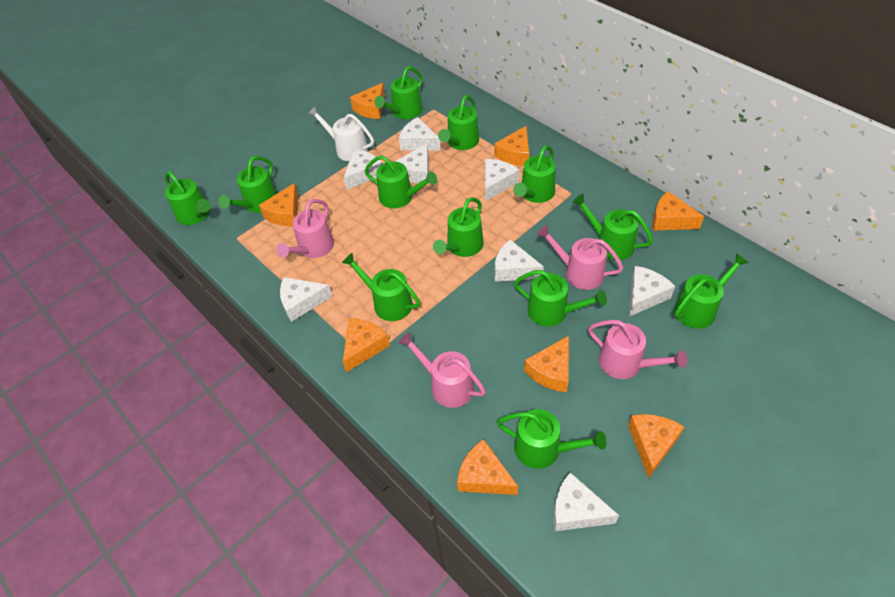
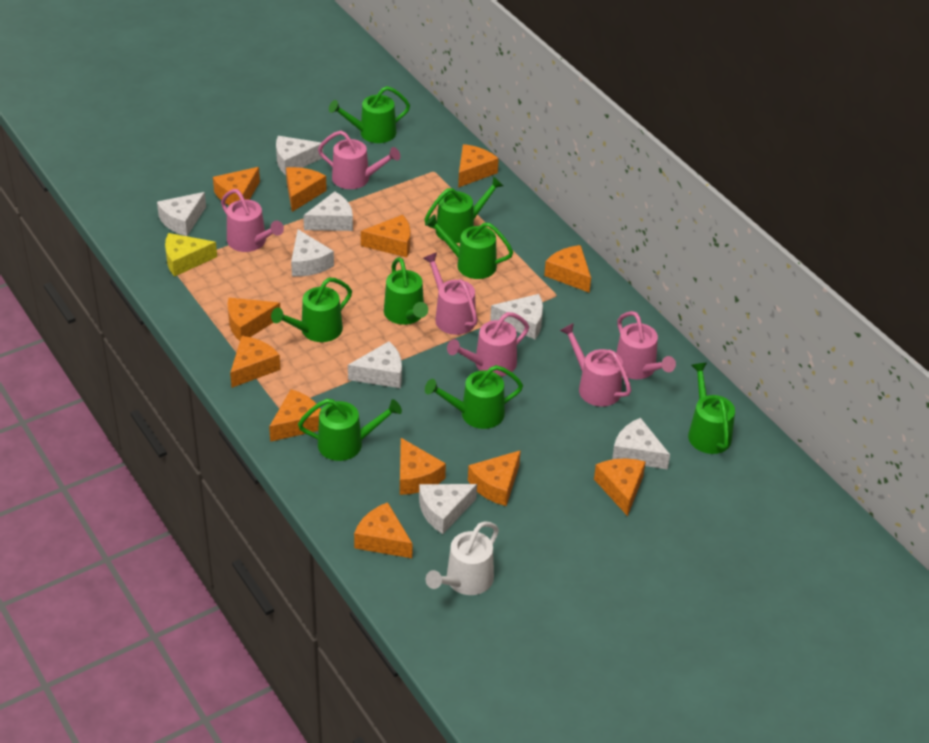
green watering can: [165,171,210,225] [218,156,277,213] [342,253,421,321] [364,155,437,208] [374,66,423,119] [433,197,484,257] [438,95,479,150] [497,409,607,469] [514,145,556,203] [514,270,607,326] [572,194,653,260] [674,253,749,329] = 12 -> [271,278,352,342] [298,399,402,461] [329,86,410,143] [384,257,428,325] [424,176,504,243] [425,214,513,279] [425,365,523,429] [688,363,735,454] = 8
orange cheese: [259,183,299,226] [343,318,390,373] [350,83,385,119] [457,439,518,495] [495,126,529,166] [524,336,569,392] [628,414,684,478] [652,191,704,231] = 8 -> [213,167,260,205] [228,298,280,341] [230,336,280,388] [269,389,321,442] [286,167,327,212] [354,502,413,558] [361,215,410,257] [400,438,446,495] [458,144,499,188] [468,450,521,506] [544,245,591,293] [594,458,646,516] = 12
pink watering can: [276,199,334,258] [398,332,486,408] [537,225,623,290] [588,320,687,379] = 4 -> [221,189,284,252] [318,131,400,189] [423,253,478,335] [447,312,529,377] [560,323,631,407] [616,311,676,379] = 6
yellow cheese: none = 0 -> [165,233,217,277] = 1

